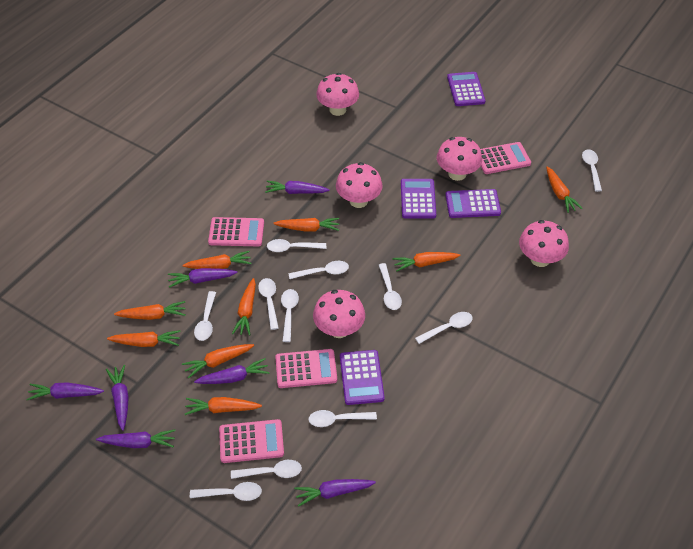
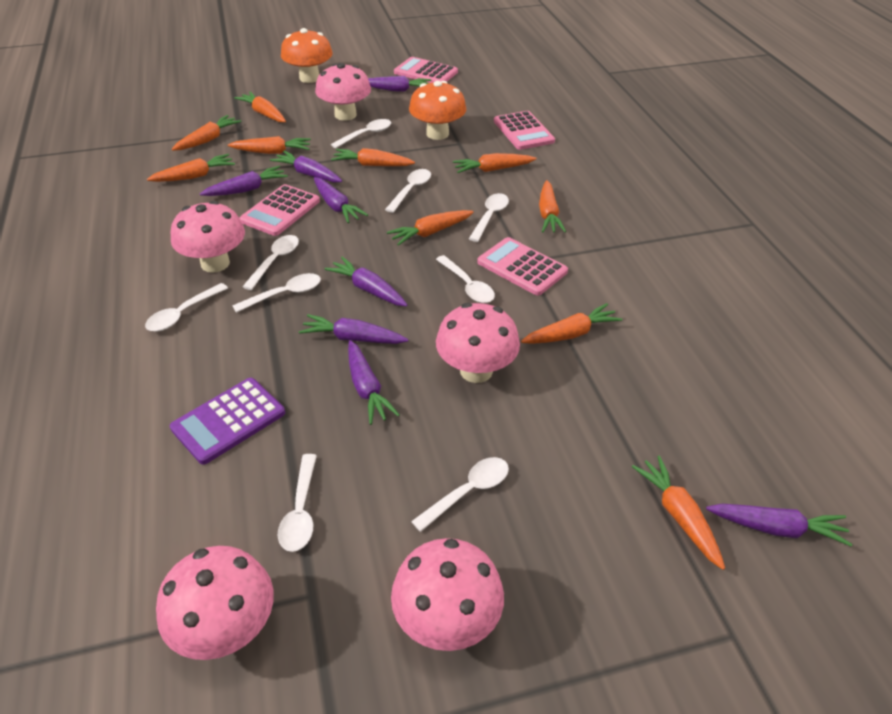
orange carrot: [107,330,181,347] [114,301,186,320] [182,251,252,269] [182,344,254,378] [185,397,262,415] [232,278,256,336] [273,218,339,232] [392,252,461,272] [546,167,583,213] = 9 -> [147,154,235,182] [172,115,241,151] [228,136,311,154] [234,92,286,122] [331,148,415,166] [387,210,474,246] [453,153,536,173] [521,303,622,344] [539,180,566,233] [632,456,725,570] = 10
orange mushroom: none = 0 -> [281,28,333,83] [409,81,466,140] = 2
purple calculator: [340,350,385,405] [401,179,436,219] [445,189,501,218] [447,72,486,106] = 4 -> [170,378,285,465] = 1
purple carrot: [26,383,104,400] [96,429,176,448] [106,365,129,431] [168,268,237,288] [194,358,270,384] [265,181,329,194] [294,479,376,507] = 7 -> [200,166,288,196] [270,151,342,183] [299,314,408,344] [314,177,368,223] [324,257,408,306] [348,340,400,425] [368,76,431,92] [706,504,853,547] = 8
white spoon: [190,482,262,501] [194,291,216,341] [231,460,302,479] [258,278,279,330] [267,239,326,252] [281,289,299,342] [288,261,349,279] [309,410,377,427] [379,263,402,310] [415,312,473,344] [582,149,602,192] = 11 -> [145,283,228,331] [232,273,321,313] [242,235,299,290] [278,454,317,552] [331,119,391,148] [385,169,431,213] [411,457,509,532] [436,255,495,303] [469,193,509,242] = 9

